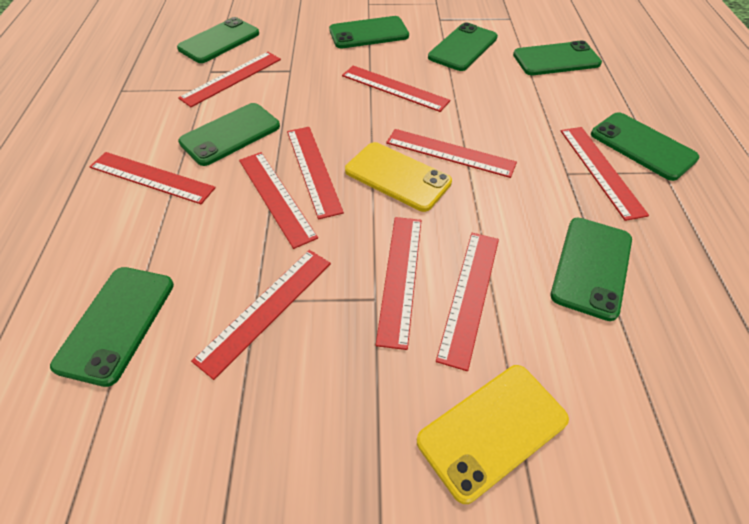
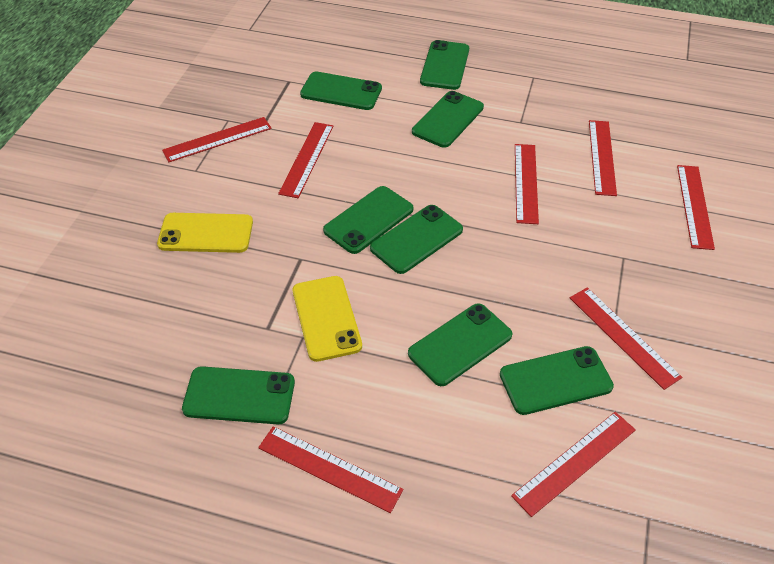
red ruler: [89,152,216,204] [178,52,281,107] [191,250,331,380] [239,152,318,249] [287,127,344,219] [342,66,450,112] [376,217,421,350] [386,129,517,178] [436,233,499,371] [561,127,649,221] = 10 -> [162,117,272,162] [258,426,404,513] [278,122,334,198] [511,412,636,517] [515,144,539,224] [570,287,682,390] [589,120,617,196] [677,165,715,250] = 8

